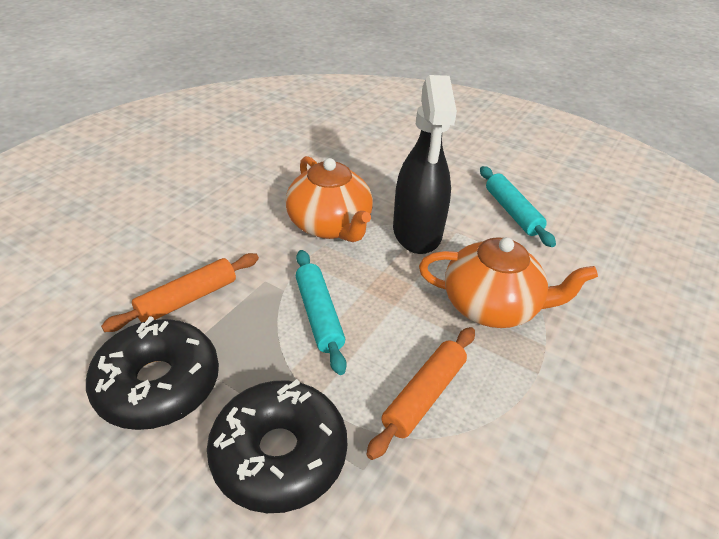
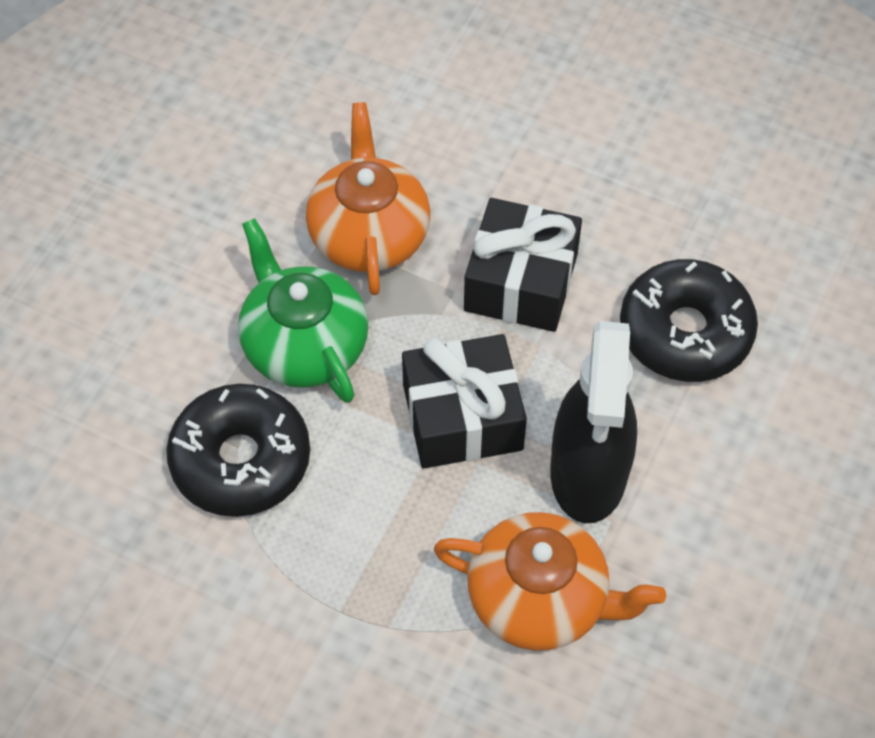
black gift: none = 0 -> [402,334,527,469] [464,198,582,332] = 2
green teapot: none = 0 -> [238,218,368,403] = 1
orange rolling pin: [101,253,259,332] [366,327,475,460] = 2 -> none = 0
turquoise rolling pin: [296,250,347,375] [480,166,556,247] = 2 -> none = 0

